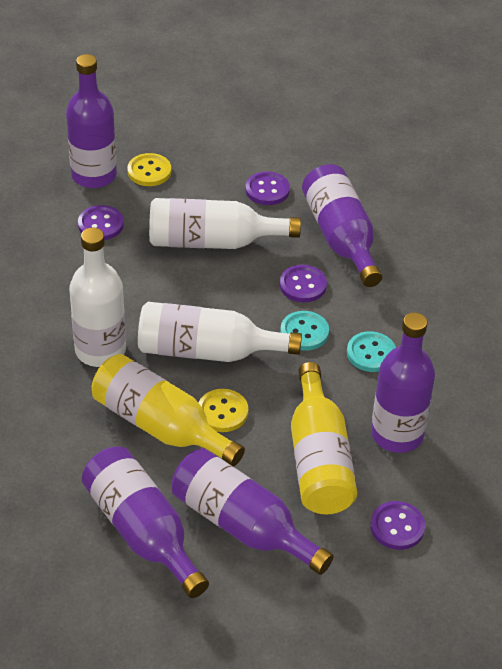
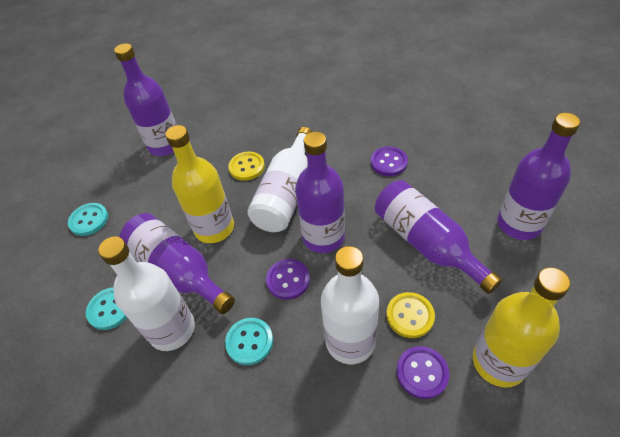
purple button: [78,205,124,240] [245,171,290,205] [280,265,327,302] [370,501,425,550] = 4 -> [266,259,310,300] [370,147,408,176] [397,346,449,399] = 3
turquoise button: [280,311,329,351] [347,331,396,372] = 2 -> [68,203,108,236] [86,287,127,330] [225,318,273,365] = 3

